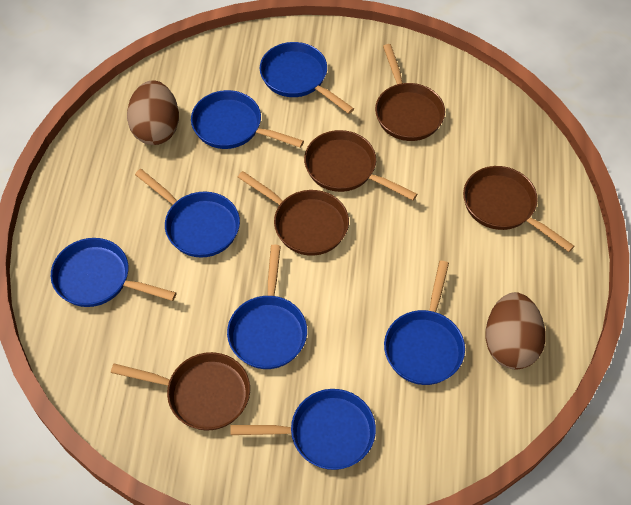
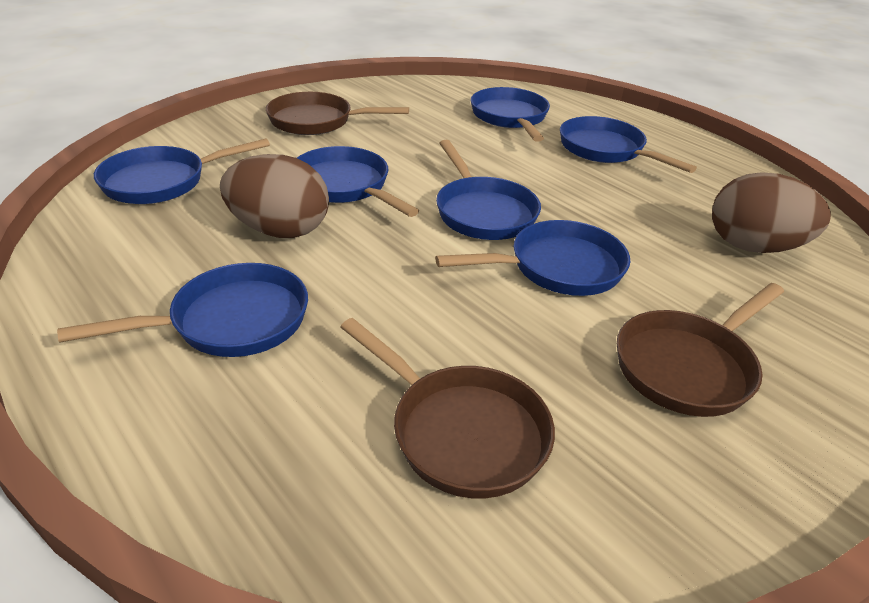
brown pan: [111,352,250,431] [238,171,349,256] [304,130,417,200] [375,44,445,141] [463,166,574,252] = 5 -> [266,92,409,135] [341,318,555,498] [617,283,784,417] = 3

